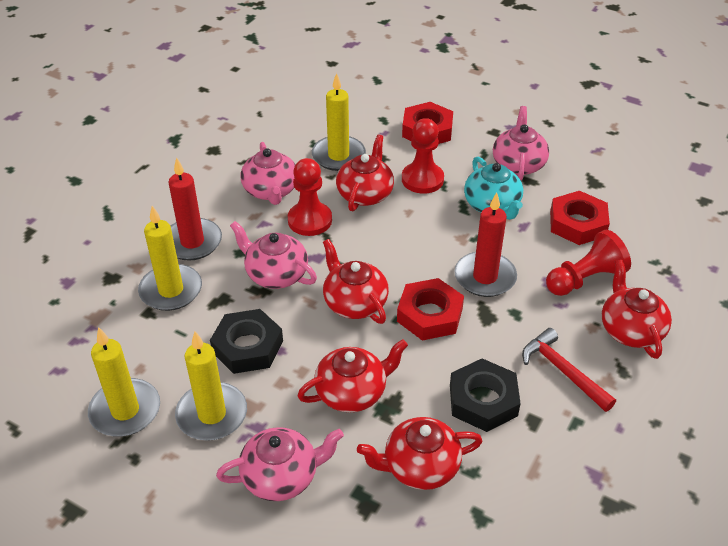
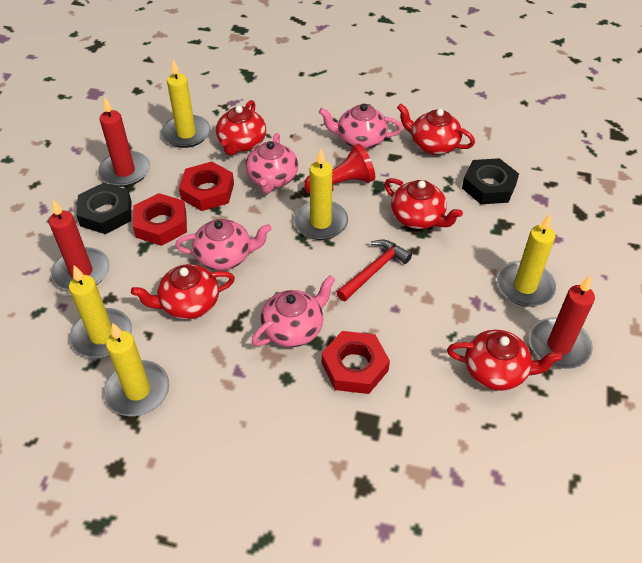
red candle: [168,157,222,261] [455,192,517,297] = 2 -> [49,199,109,291] [98,96,150,187] [529,276,595,369] = 3
red pawn: [288,158,332,236] [402,118,444,194] [546,230,631,296] = 3 -> [304,144,375,195] = 1
turquoise teapot: [464,156,523,220] = 1 -> none = 0
yellow candle: [88,327,160,436] [138,206,202,311] [175,331,247,441] [312,73,366,171] = 4 -> [69,265,132,358] [104,323,169,416] [161,59,210,148] [294,149,348,240] [497,214,556,307] = 5

